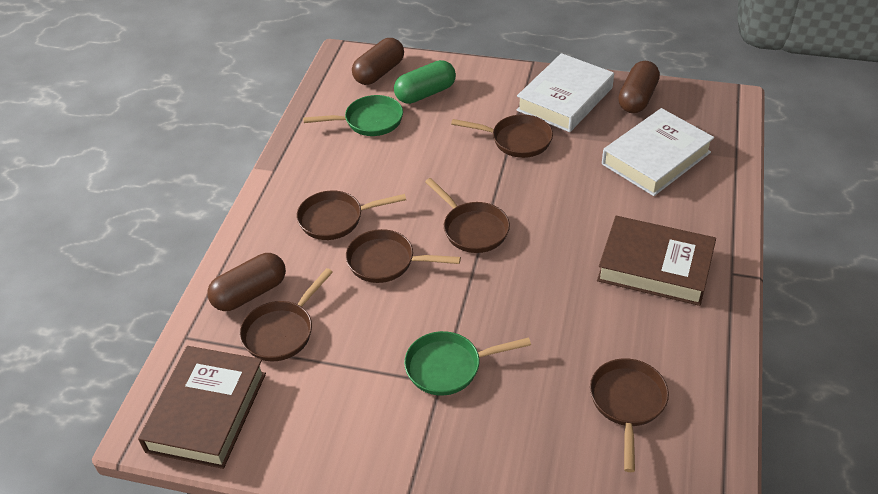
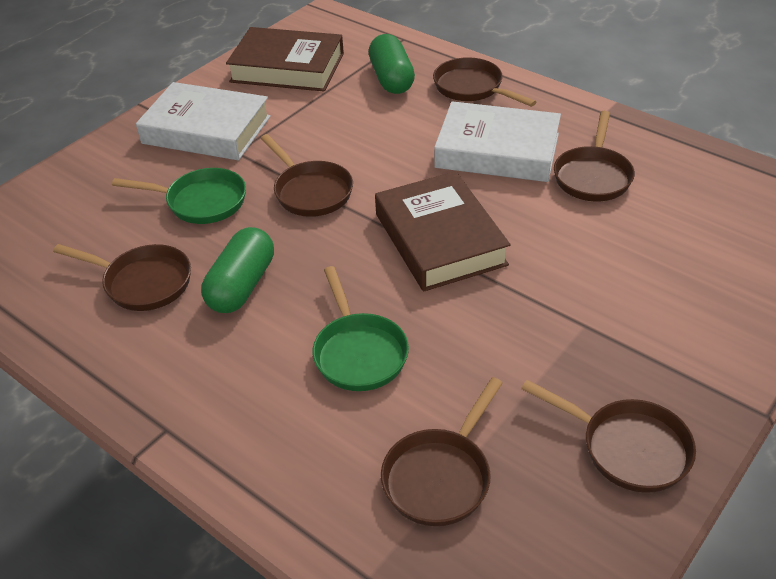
brown capsule: [207,253,286,311] [352,38,404,85] [618,61,660,113] = 3 -> none = 0
green capsule: [394,60,456,104] = 1 -> [201,227,274,313] [369,34,415,94] = 2

